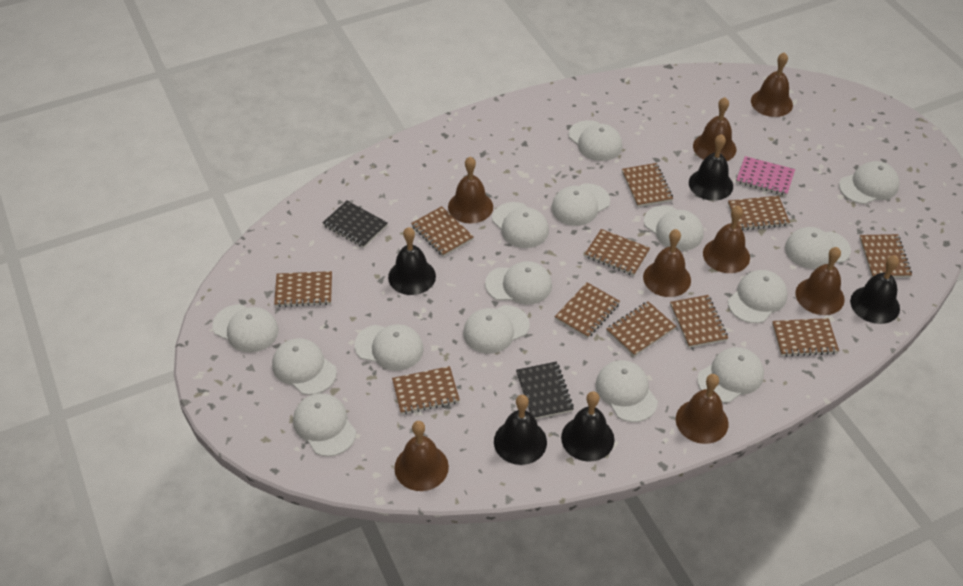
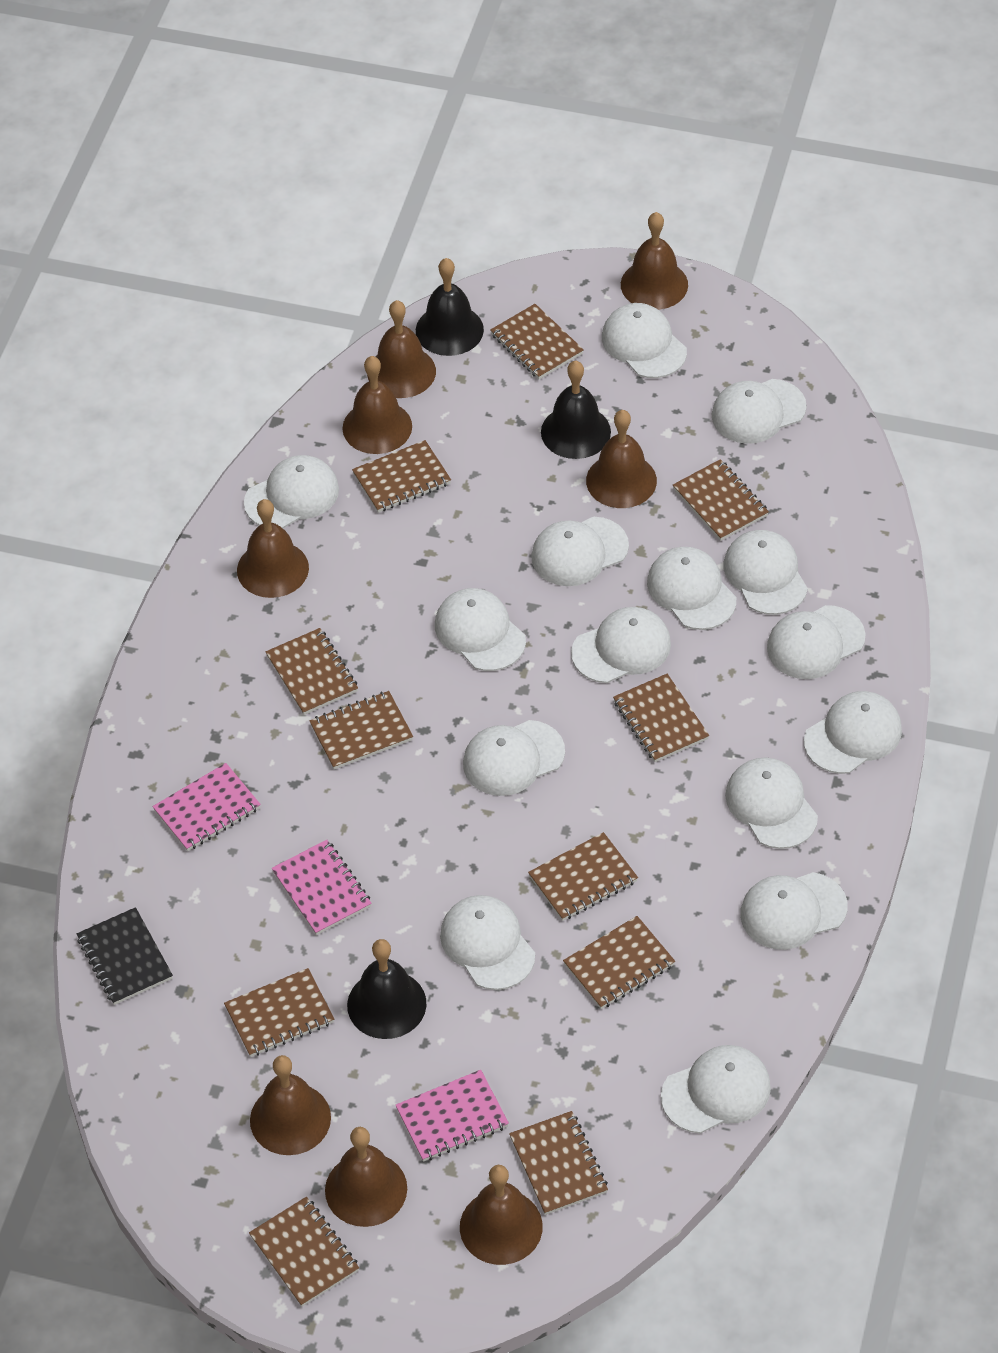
black bell: [388,227,436,295] [494,395,547,465] [561,391,615,462] [689,134,733,201] [850,256,900,324] = 5 -> [347,939,426,1039] [416,258,484,356] [541,361,611,459] = 3
black notebook: [322,201,388,248] [516,362,574,419] = 2 -> [77,907,173,1005] = 1
pink notebook: [736,156,795,196] = 1 -> [153,763,261,851] [272,840,372,935] [396,1070,509,1162] = 3

